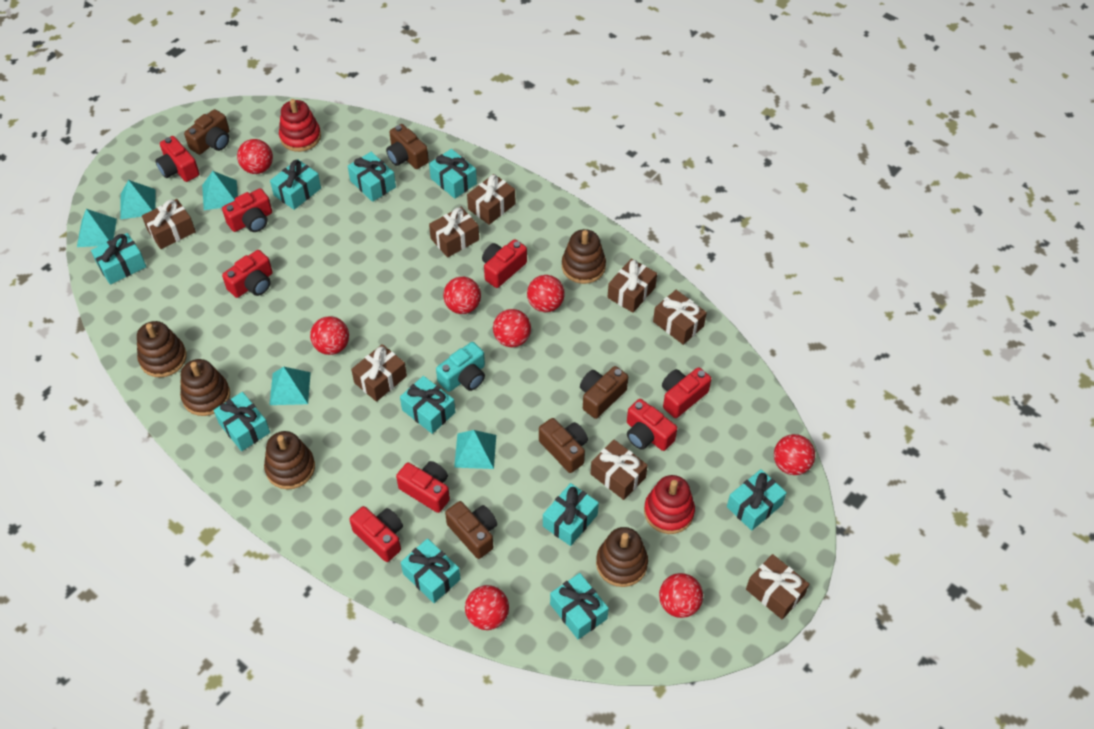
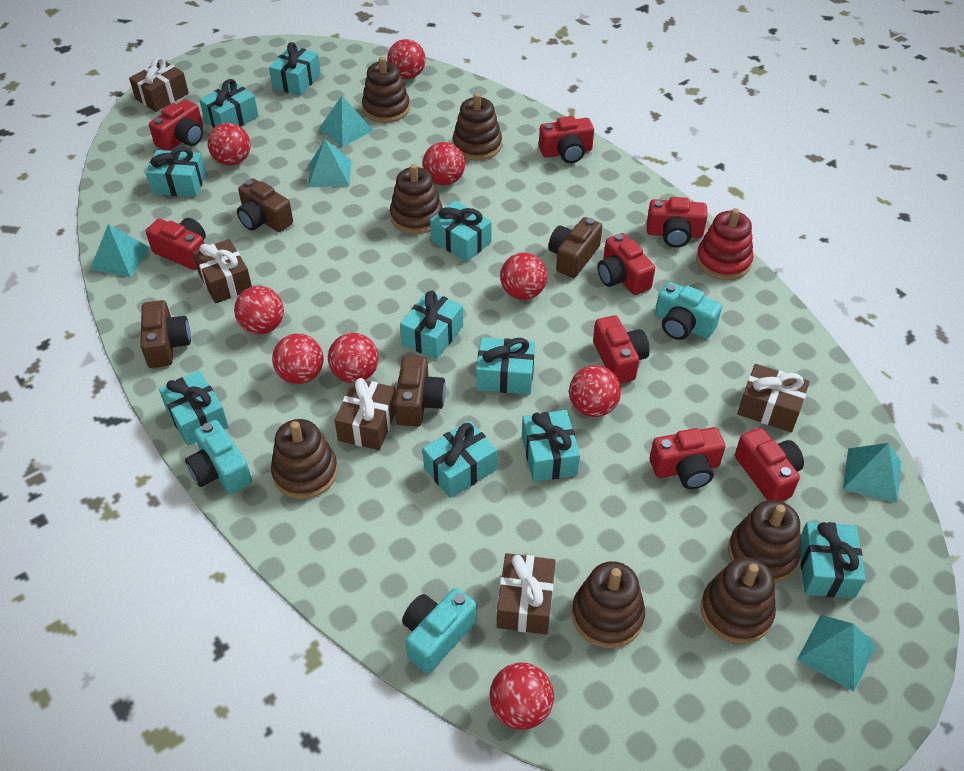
brown camera: [184,109,229,155] [386,124,429,169] [445,501,497,559] [539,418,588,473] [580,366,628,419] = 5 -> [140,300,191,368] [237,178,293,232] [394,356,446,426] [548,217,602,278] = 4
brown gift: [142,199,196,249] [351,344,407,402] [429,207,479,257] [467,174,515,225] [591,440,648,500] [608,259,657,313] [653,290,707,345] [746,554,809,619] = 8 -> [129,57,189,112] [192,239,252,304] [334,378,396,450] [497,553,556,634] [737,364,810,432] = 5
brown stacking toy: [137,321,187,378] [180,359,230,416] [264,431,315,490] [562,229,606,284] [596,527,648,587] = 5 -> [271,419,338,499] [362,57,410,123] [390,164,443,234] [453,93,502,161] [572,561,645,648] [701,557,776,644] [728,500,801,583] = 7
red ball: [237,139,273,174] [310,316,349,355] [443,277,481,314] [465,585,509,630] [493,309,531,347] [527,275,565,312] [659,573,703,618] [774,434,815,475] = 8 -> [208,123,250,166] [234,286,284,335] [272,334,324,384] [328,333,379,383] [387,39,426,79] [423,142,465,185] [489,663,554,730] [500,252,547,300] [569,365,621,417] = 9
red stacking toy: [279,99,321,152] [644,475,695,534] = 2 -> [696,208,753,280] = 1
turquoise camera: [436,342,485,392] = 1 -> [185,420,252,494] [402,588,477,673] [655,282,722,340] = 3

